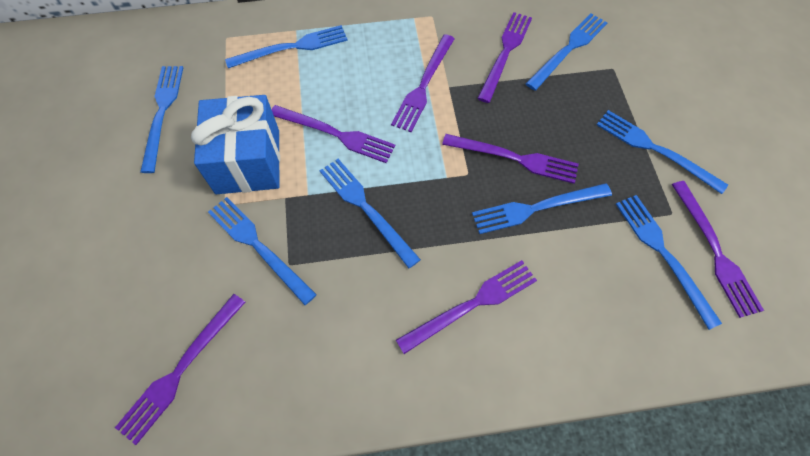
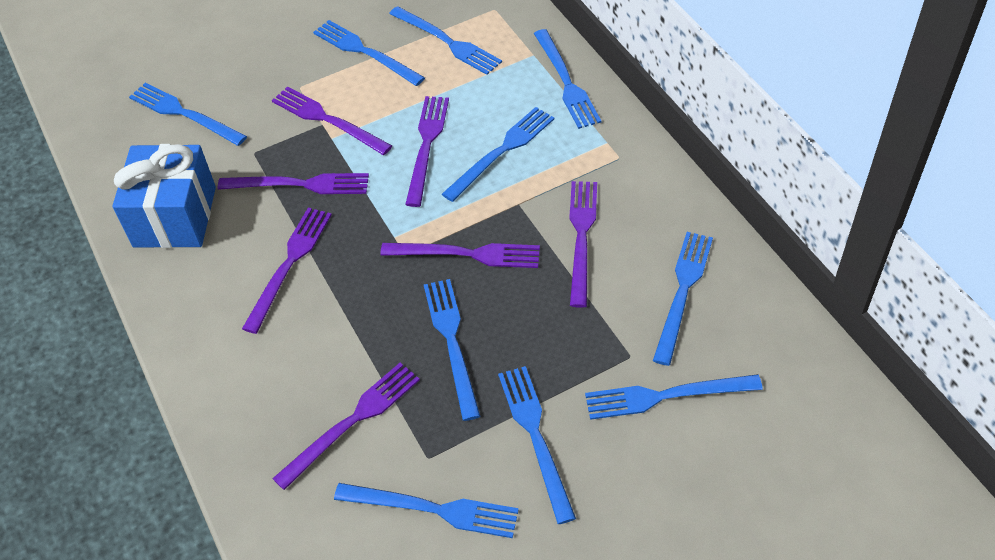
blue fork: [140,66,184,173] [208,197,317,305] [225,25,348,68] [319,159,421,268] [472,183,612,234] [525,13,607,91] [597,110,728,194] [616,195,722,330] = 8 -> [129,83,247,146] [313,20,425,86] [334,483,519,538] [389,6,502,75] [424,279,480,421] [442,107,554,202] [498,366,576,524] [534,29,601,129] [585,374,763,420] [653,232,713,366] = 10

